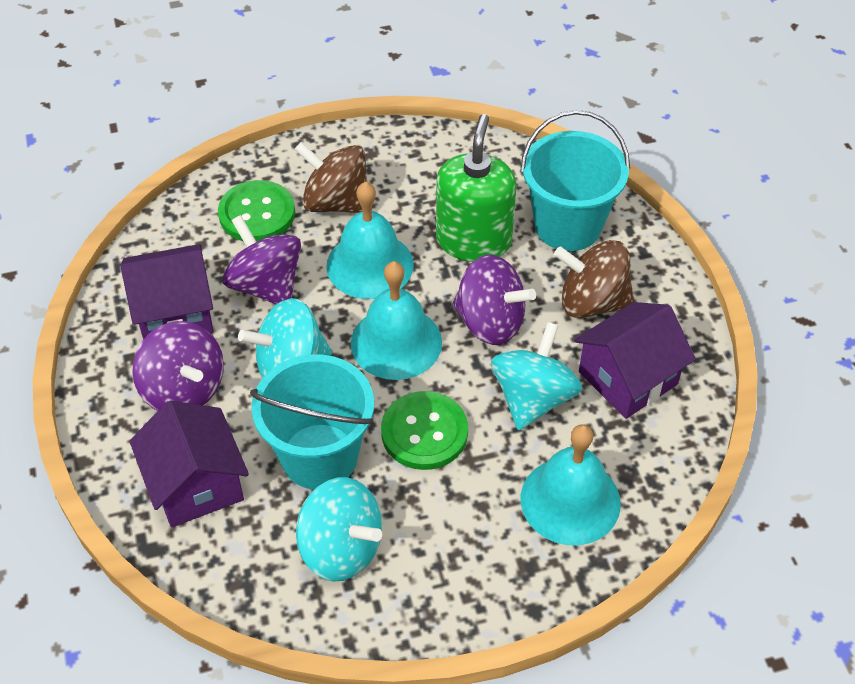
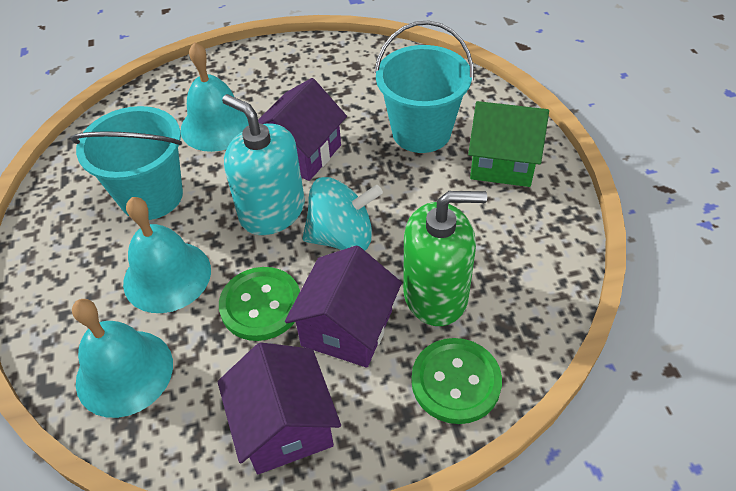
brown spinning top: [295,142,367,213] [554,240,634,318] = 2 -> none = 0
green house: none = 0 -> [468,101,549,187] = 1
purple spinning top: [132,321,224,411] [222,215,301,304] [452,255,536,345] = 3 -> none = 0
turquoise soap dispenser: none = 0 -> [222,94,305,235] = 1
turquoise spinning top: [238,298,332,378] [296,477,382,582] [491,322,582,431] = 3 -> [303,177,383,251] = 1

